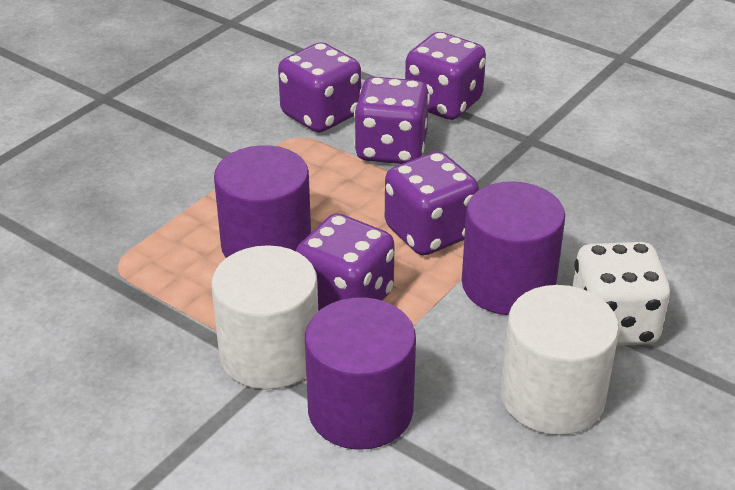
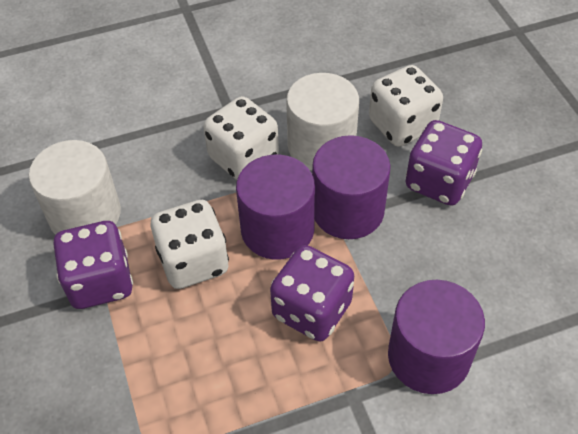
purple dice: [278,42,361,133] [296,213,395,311] [354,77,430,164] [385,152,479,255] [405,32,486,120] = 5 -> [53,221,133,309] [270,245,354,341] [405,120,482,206] = 3
white dice: [573,242,670,346] = 1 -> [151,200,229,289] [203,96,279,180] [369,65,443,147] = 3

